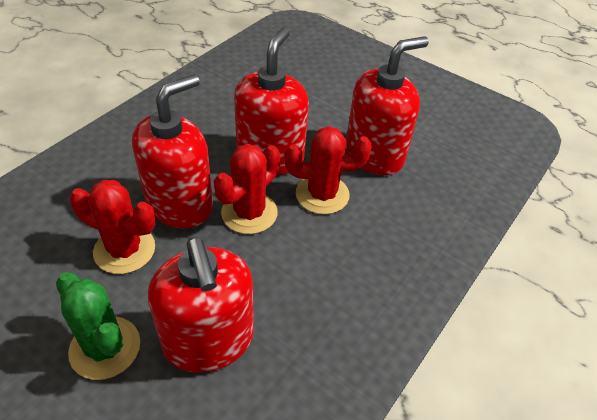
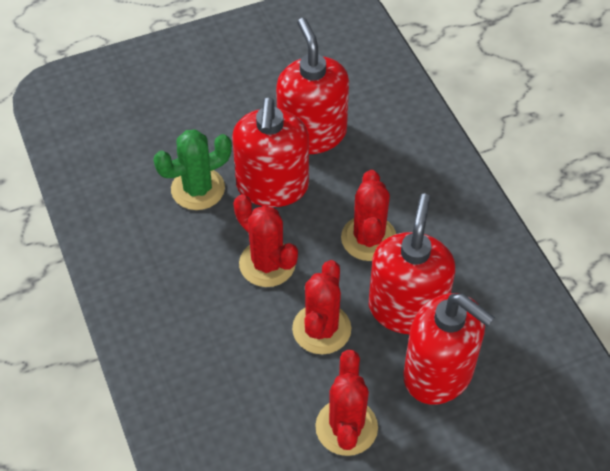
red cactus: [70,180,156,274] [214,144,281,234] [285,126,372,214] = 3 -> [233,194,298,287] [292,260,351,355] [315,350,378,456] [341,170,396,261] = 4

